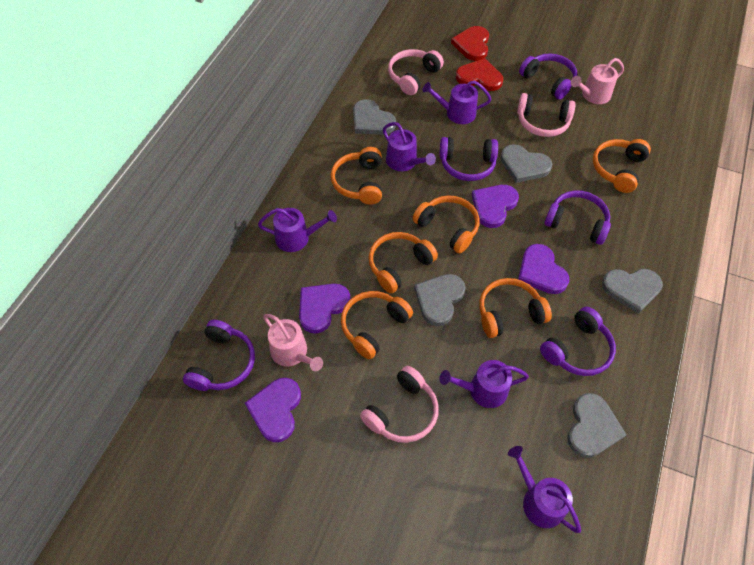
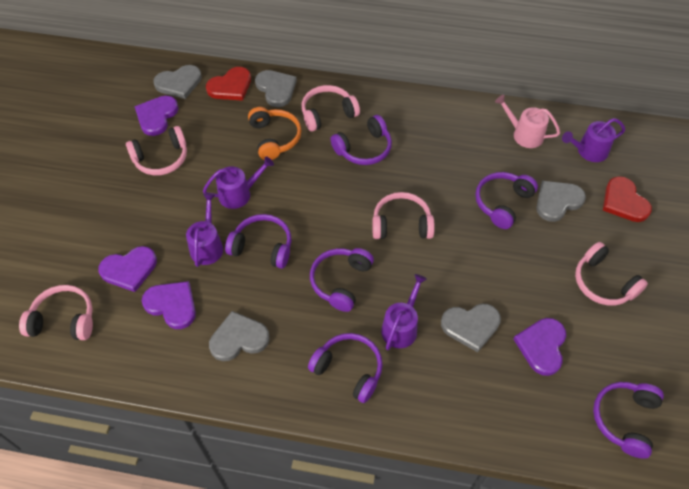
orange headphones: [331,147,382,205] [341,291,413,359] [369,232,438,293] [413,195,479,254] [479,278,552,338] [593,139,651,193] = 6 -> [248,107,302,160] = 1
pink headphones: [360,366,439,443] [388,49,444,95] [517,93,575,137] = 3 -> [19,285,93,340] [126,126,187,175] [302,85,360,132] [372,192,435,239] [575,242,648,306] = 5
pink watering can: [263,314,323,371] [571,58,624,104] = 2 -> [495,95,560,148] = 1
purple headphones: [183,320,255,391] [440,137,498,181] [519,53,577,100] [540,307,616,376] [544,190,611,245] = 5 -> [225,214,292,269] [308,333,383,403] [310,248,374,312] [330,115,392,165] [475,172,538,229] [593,382,664,459] = 6
purple watering can: [258,208,337,252] [383,122,436,171] [422,81,491,124] [440,360,529,408] [508,446,581,533] = 5 -> [186,194,223,267] [203,156,274,209] [381,274,427,350] [562,118,625,162] = 4

